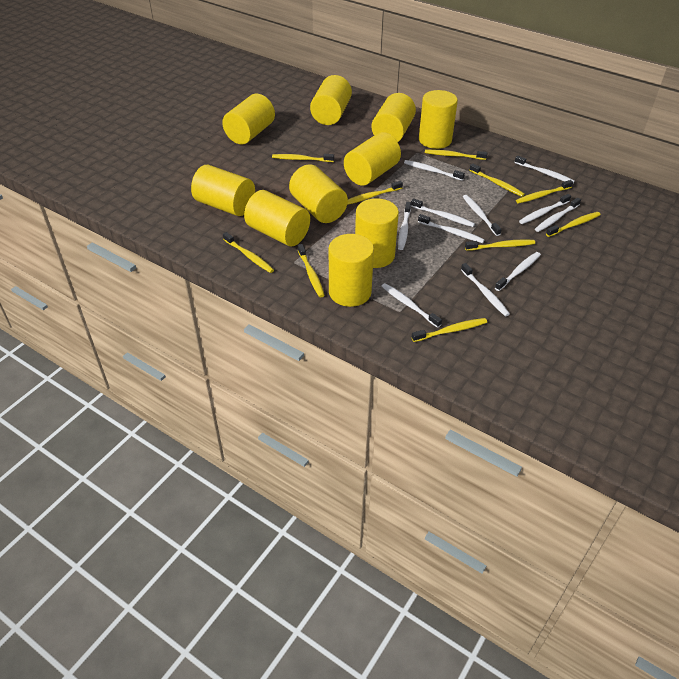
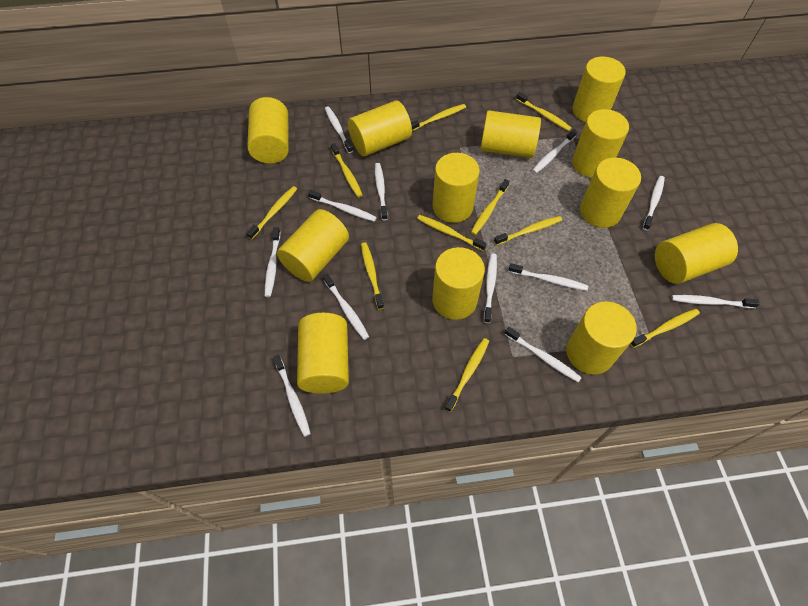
white toothbrush: [381,283,442,328] [398,202,411,250] [404,160,465,181] [411,198,475,227] [418,214,485,243] [461,263,510,316] [463,195,502,236] [495,252,541,291] [514,156,575,183] [519,194,571,224] [535,198,581,232] = 11 -> [265,227,280,297] [273,355,311,437] [308,190,377,222] [323,273,369,340] [325,106,353,153] [375,163,388,220] [484,253,497,323] [505,327,582,382] [508,263,588,291] [532,129,577,173] [643,176,665,230] [672,295,760,308] = 12
yellow cylinder: [191,165,255,216] [222,94,275,144] [244,190,310,247] [289,164,348,223] [310,75,352,125] [329,234,374,307] [344,132,401,186] [355,198,399,268] [371,93,416,142] [419,90,458,149] = 10 -> [248,97,289,164] [277,209,349,282] [297,313,349,394] [348,101,412,157] [432,247,485,320] [433,153,480,223] [480,111,541,158] [566,301,637,374] [572,56,626,122] [572,109,629,178] [580,157,641,228] [655,223,738,284] = 12

